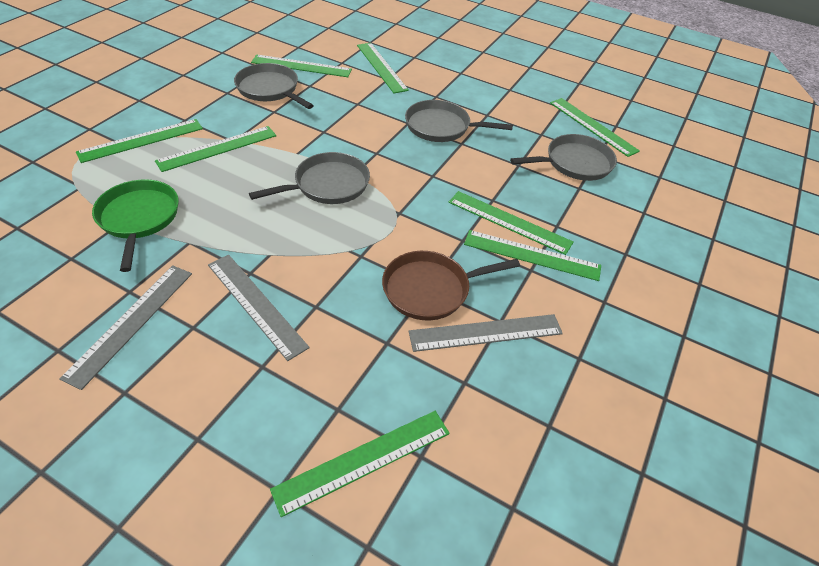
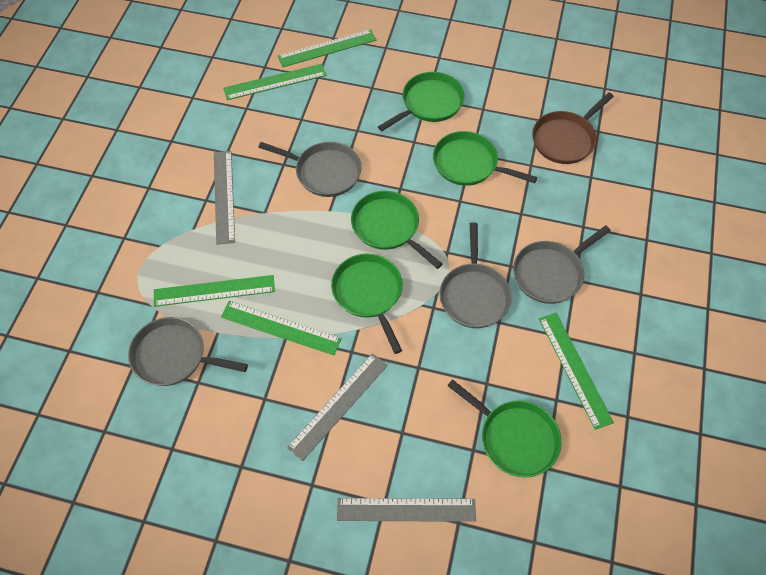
green pan: [92,179,179,272] = 1 -> [331,254,403,354] [351,191,443,269] [378,72,465,131] [433,131,537,186] [447,379,561,478] = 5
green ruler: [76,119,203,163] [155,126,276,172] [251,55,352,77] [270,411,450,517] [357,43,409,93] [449,191,574,255] [464,230,601,281] [550,98,640,157] = 8 -> [154,275,275,307] [221,301,342,355] [223,64,327,100] [278,29,377,67] [539,313,614,430] = 5

